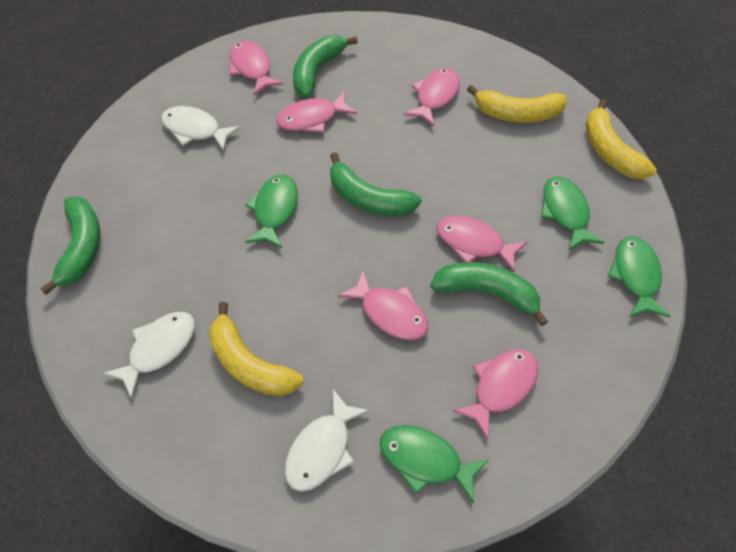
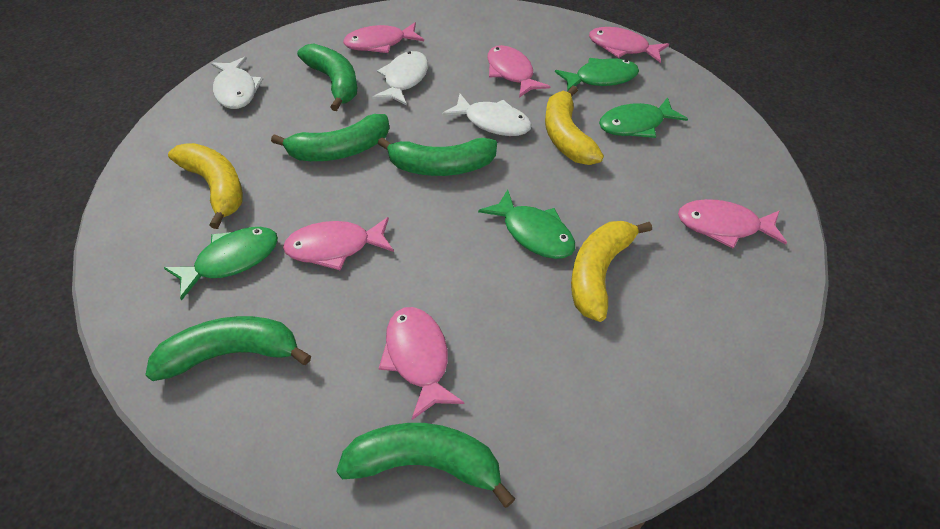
green banana: [40,196,100,295] [293,35,358,97] [330,152,422,216] [430,262,548,326] = 4 -> [145,316,311,381] [271,114,390,161] [297,44,357,111] [336,423,515,508] [378,137,497,176] = 5

